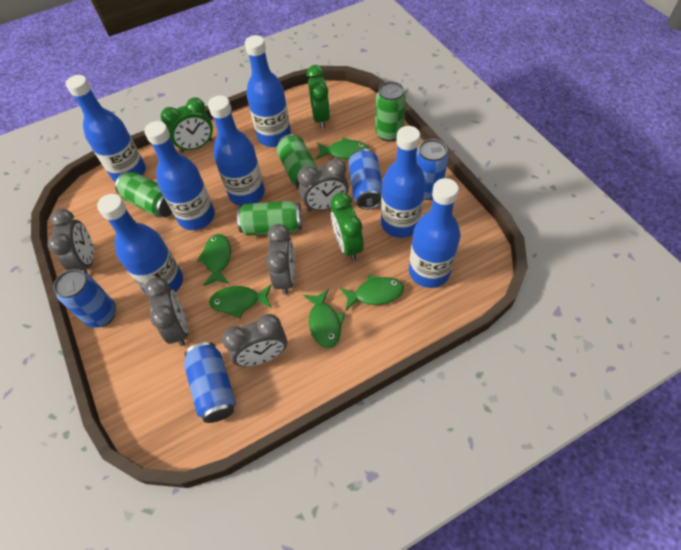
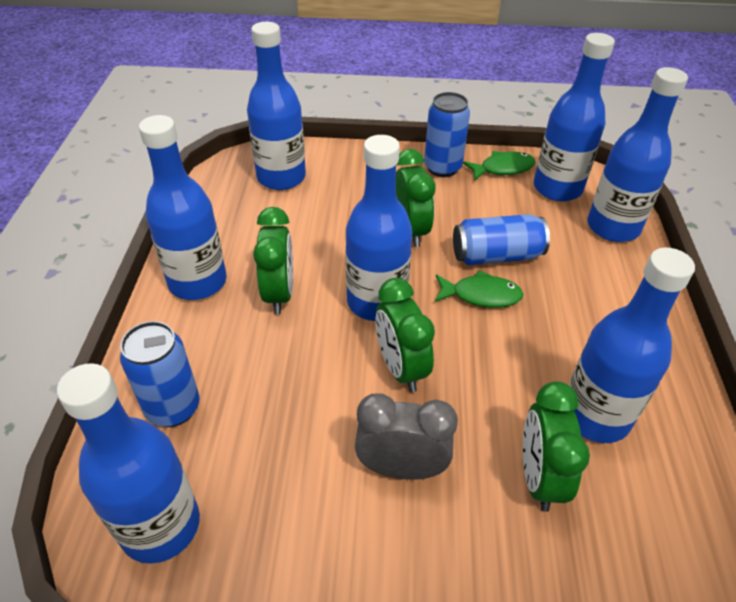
blue can: [53,269,116,328] [184,342,236,423] [348,149,382,210] [416,139,449,200] = 4 -> [120,321,200,427] [424,92,470,177] [453,214,550,265] = 3
green can: [115,171,172,218] [237,201,302,236] [277,134,317,189] [375,81,406,142] = 4 -> none = 0
green clock: [161,98,213,153] [307,65,330,129] [331,192,364,261] = 3 -> [253,207,293,314] [375,278,435,392] [396,149,435,247] [523,381,590,512] = 4
green fish: [197,234,231,286] [209,285,272,318] [303,289,345,348] [316,137,369,159] [340,274,404,310] = 5 -> [435,270,523,308] [463,151,535,181] = 2
grey clock: [48,209,94,274] [144,277,189,346] [222,314,287,367] [266,224,295,295] [298,159,349,211] = 5 -> [355,393,458,480] = 1

